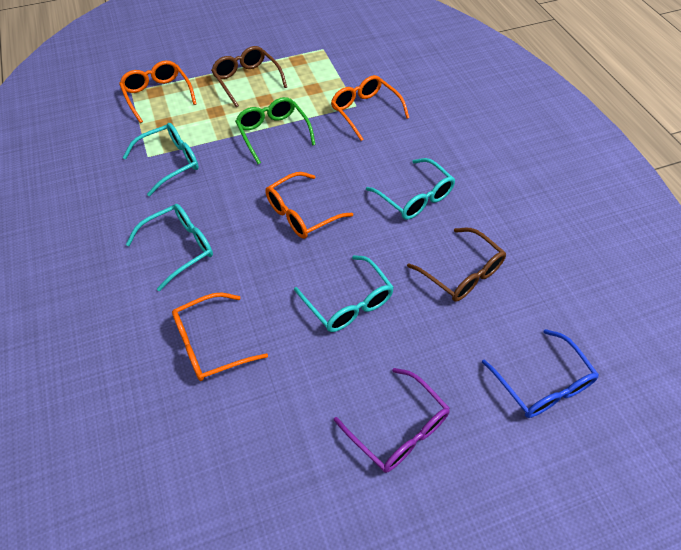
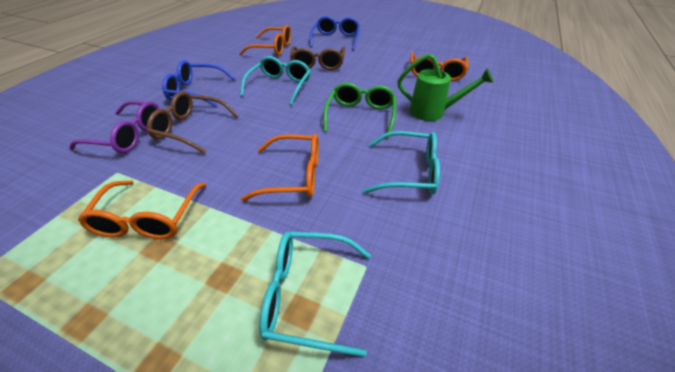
blue glasses: [482,329,599,418] = 1 -> [162,60,235,107] [310,16,360,50] = 2
green watering can: none = 0 -> [397,54,494,121] = 1
turquoise glasses: [123,123,199,196] [126,204,213,291] [294,255,394,332] [366,158,455,220] = 4 -> [240,56,311,105] [259,232,371,357] [363,131,440,195] = 3

